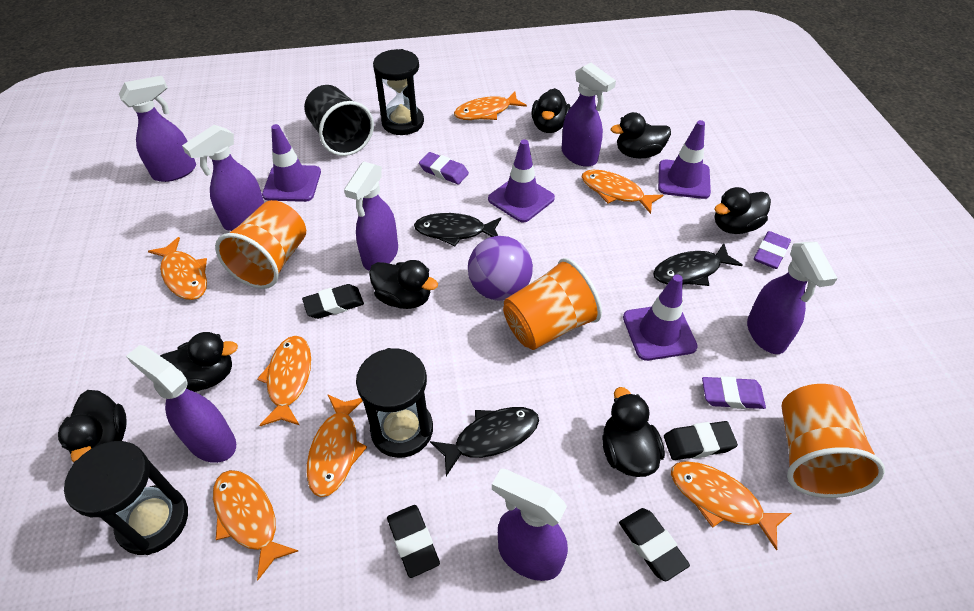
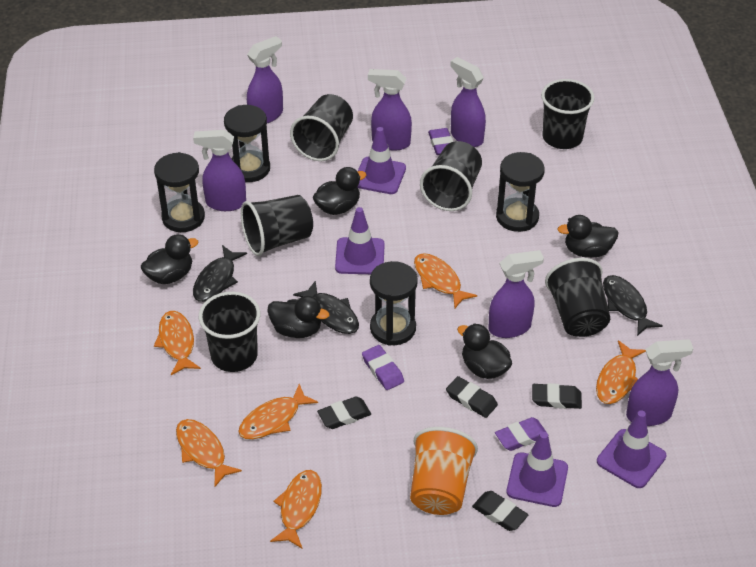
black cup: [304,85,374,156] = 1 -> [199,292,260,372] [241,195,313,256] [290,94,353,161] [420,141,482,211] [541,79,594,149] [545,258,610,337] = 6
black duck: [58,390,127,462] [160,332,238,392] [369,260,438,309] [531,88,570,133] [602,387,665,477] [611,112,671,158] [714,187,771,234] = 7 -> [141,234,198,284] [267,296,329,338] [313,167,366,215] [457,323,512,379] [557,215,618,258] = 5
black hourglass: [64,441,188,555] [356,348,433,458] [373,49,424,135] = 3 -> [154,152,205,232] [224,105,270,182] [370,261,418,346] [496,152,545,232] = 4
orange cup: [215,200,306,289] [503,258,602,350] [782,384,885,498] = 3 -> [410,427,478,515] = 1
orange fish: [148,237,207,300] [213,470,298,580] [257,336,311,426] [307,394,367,497] [454,92,527,120] [581,170,663,214] [671,461,791,550] = 7 -> [154,311,201,375] [176,419,242,486] [238,384,318,439] [270,470,322,548] [414,253,477,308] [596,340,646,404] = 6
purple ball: [468,236,533,301] = 1 -> none = 0
purple spray bottle: [119,76,196,182] [126,345,236,463] [182,125,264,231] [344,161,398,271] [492,469,568,581] [562,63,616,167] [747,242,838,354] = 7 -> [193,130,246,211] [247,36,283,123] [368,69,412,151] [450,57,486,147] [488,250,544,338] [626,339,693,426] = 6

